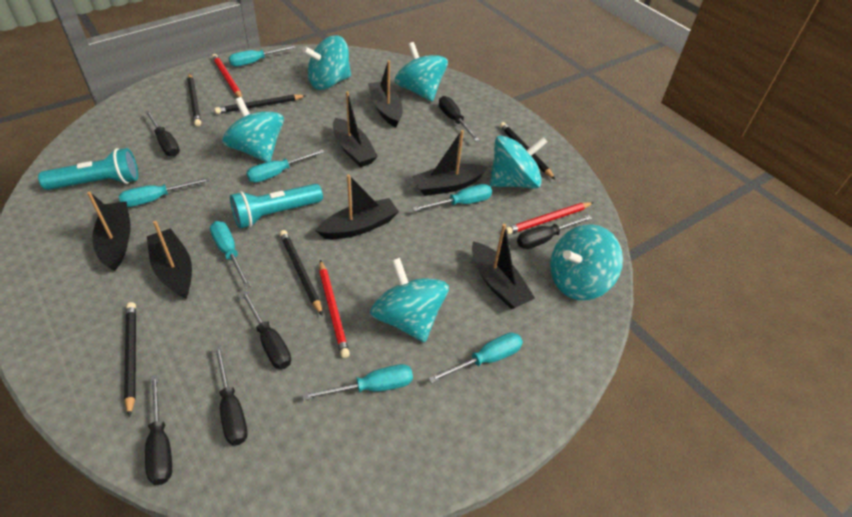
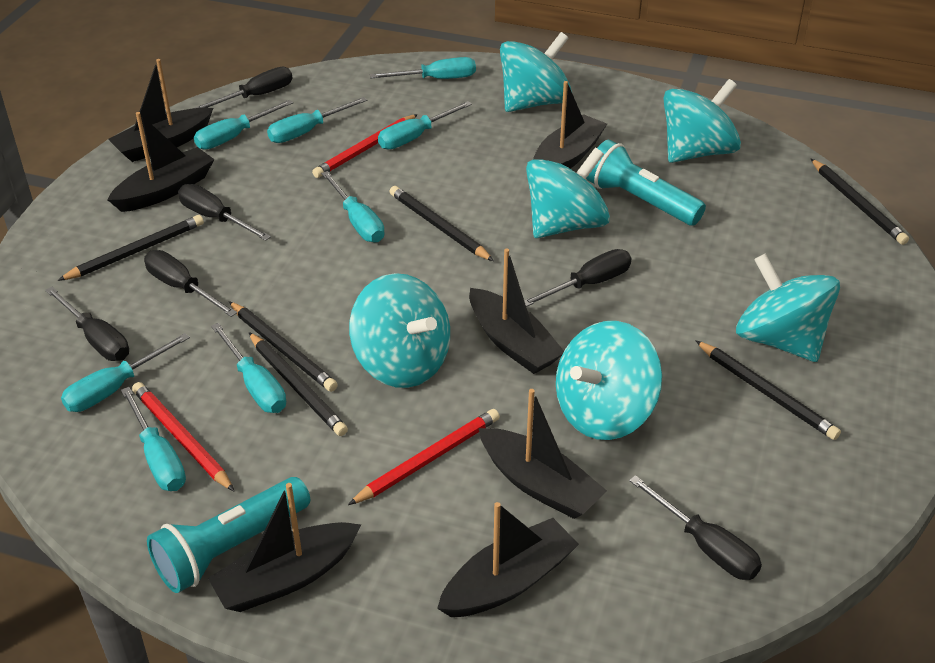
black pencil: [124,302,136,417] [187,73,201,126] [215,94,307,114] [279,230,323,316] [500,122,555,179] = 5 -> [57,215,204,281] [229,301,338,392] [249,332,348,436] [389,186,494,261] [695,340,841,440] [811,159,909,245] = 6
turquoise screwdriver: [119,177,211,207] [210,221,251,289] [229,46,295,66] [246,149,324,182] [302,364,413,400] [413,184,492,212] [428,333,523,384] = 7 -> [61,333,190,412] [121,387,186,491] [194,100,293,150] [211,323,286,413] [267,97,368,143] [321,171,385,242] [370,57,476,79] [378,101,472,149] = 8

